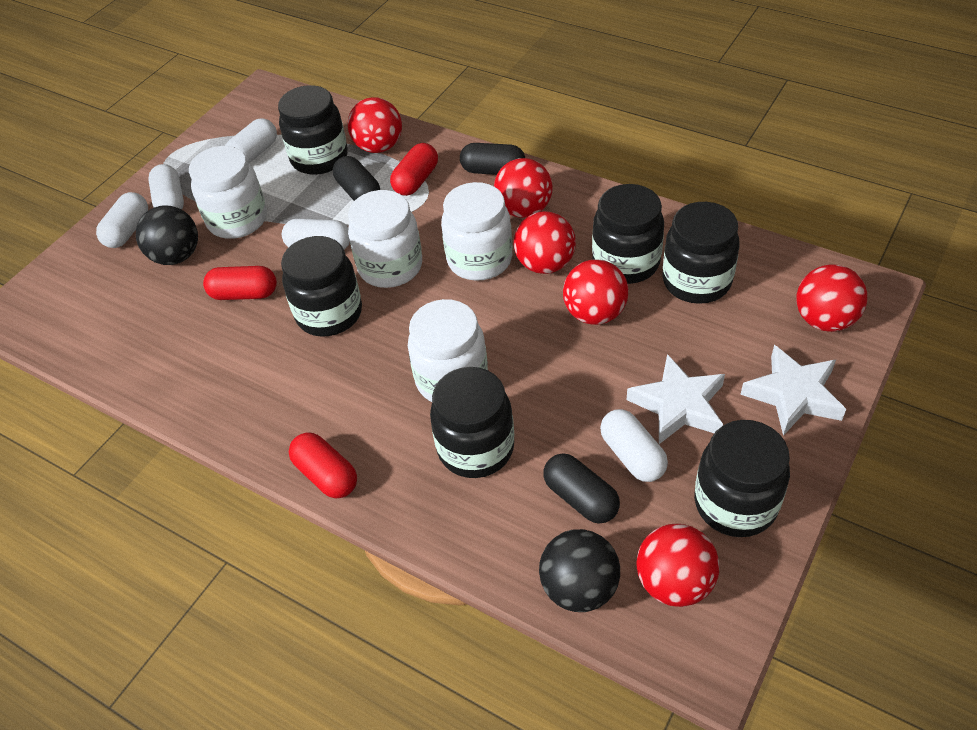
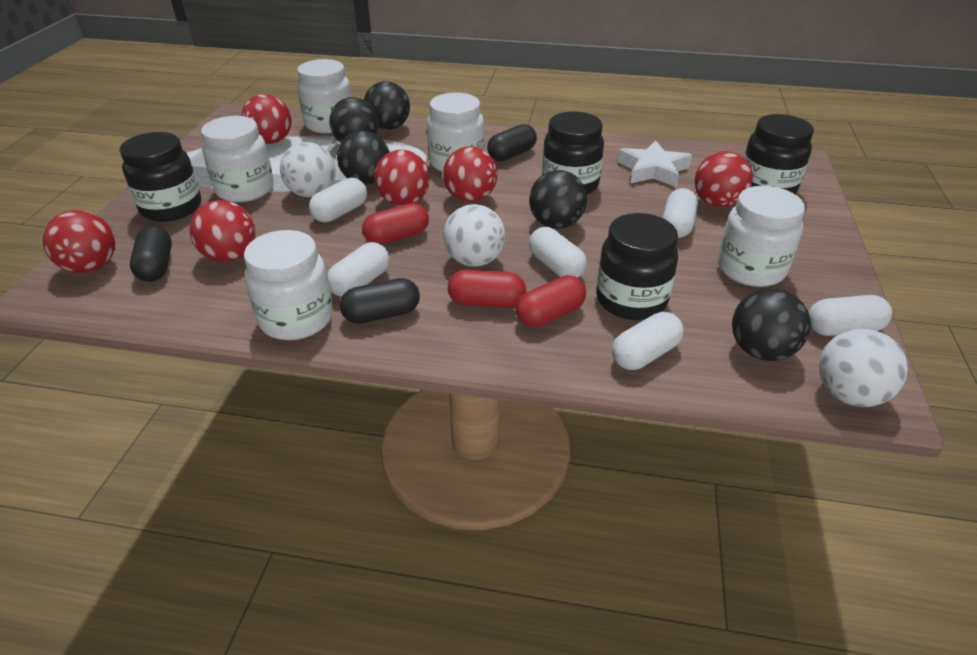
black ball: [136,206,198,265] [539,529,620,612] = 2 -> [329,97,378,143] [337,131,390,185] [364,81,410,130] [529,170,587,229] [732,288,811,361] = 5
black jar: [278,85,348,175] [281,236,362,337] [430,367,514,478] [592,184,664,284] [662,202,740,304] [694,420,790,537] = 6 -> [120,132,201,222] [542,112,604,194] [596,213,678,320] [744,114,814,194] = 4
white ball: none = 0 -> [280,142,336,197] [444,204,505,267] [819,329,908,407] = 3
white capsule: [96,192,148,248] [148,164,184,210] [225,118,277,163] [282,219,350,249] [600,409,668,482] = 5 -> [309,178,367,222] [327,242,390,297] [529,227,587,278] [612,312,684,370] [663,188,698,238] [809,295,892,336] = 6
white jar: [189,146,267,239] [348,190,422,288] [408,299,488,402] [441,182,512,281] = 4 -> [201,116,273,202] [244,230,333,340] [297,59,352,134] [427,93,484,172] [718,186,805,287] = 5
white star: [627,354,725,444] [740,345,846,436] = 2 -> [618,140,692,187] = 1

